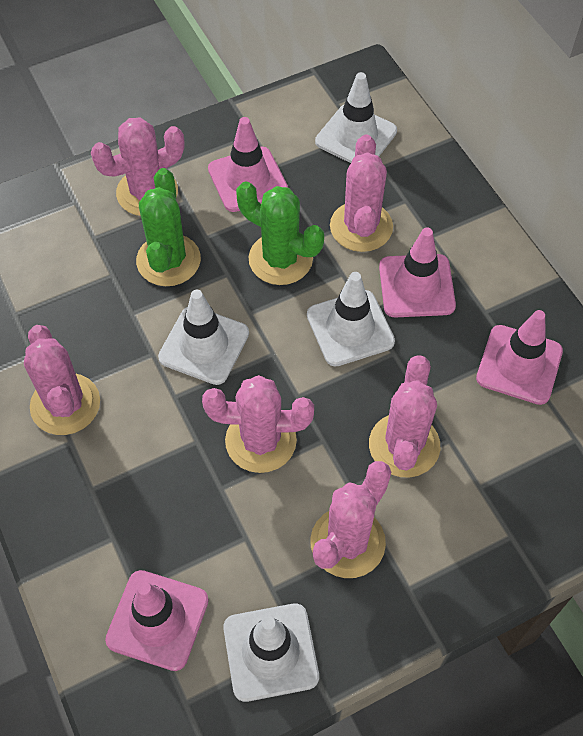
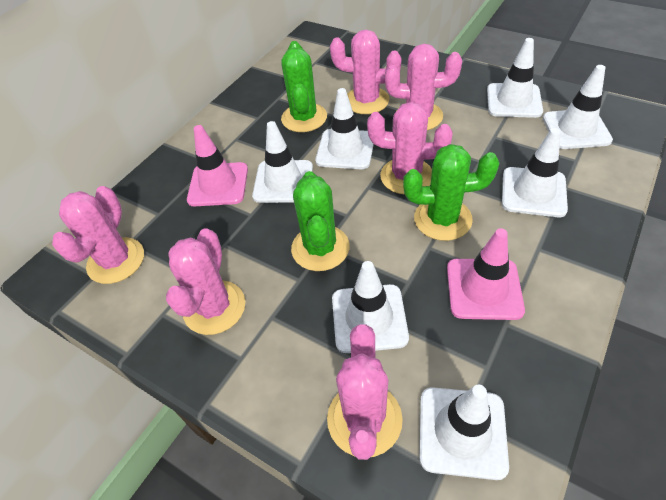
green cactus: [136,168,201,286] [236,181,324,285] = 2 -> [281,41,327,132] [291,171,350,271] [403,144,500,241] = 3
pink traffic cone: [105,570,209,671] [208,117,288,212] [379,228,456,317] [476,310,563,405] = 4 -> [187,125,248,206] [447,228,525,320] = 2
white traffic cone: [158,290,249,385] [223,603,319,702] [307,272,395,367] [315,72,397,163] = 4 -> [252,121,313,203] [315,88,374,169] [332,261,409,353] [419,385,509,480] [487,38,543,118] [502,128,568,217] [543,65,613,149] = 7

